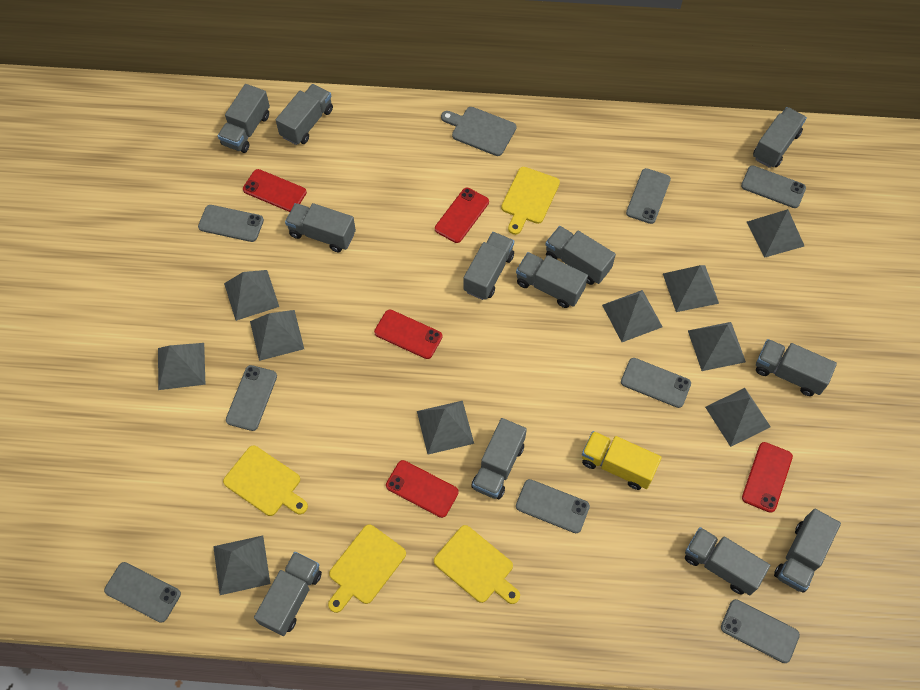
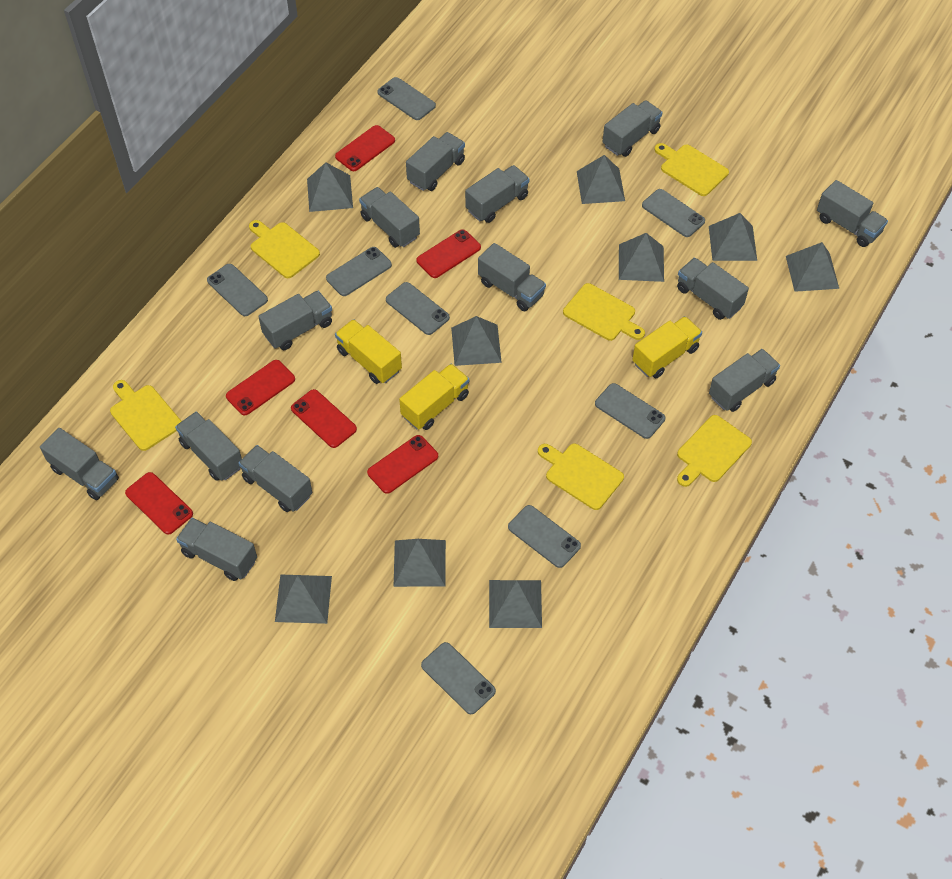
grey cutting board: [441,107,516,156] = 1 -> none = 0
grey pyramid: [158,343,206,390] [213,535,270,595] [224,270,279,321] [250,310,304,361] [417,401,474,455] [602,290,663,342] [663,265,719,312] [688,322,746,371] [705,388,771,447] [747,209,804,258] = 10 -> [275,574,332,624] [307,162,353,212] [394,539,446,587] [451,316,502,366] [489,580,542,628] [577,155,625,204] [619,233,664,282] [709,213,757,261] [786,242,839,292] = 9
grey truck: [218,84,270,153] [254,552,322,636] [276,84,333,145] [285,203,356,252] [464,232,514,300] [471,418,527,499] [516,252,588,308] [546,226,616,285] [685,527,770,595] [753,107,807,168] [756,339,837,396] [774,509,841,593] = 12 -> [40,428,119,500] [175,412,242,481] [176,518,257,581] [238,445,312,512] [258,291,332,350] [359,187,420,248] [406,132,465,191] [465,165,529,223] [478,243,546,311] [603,100,663,157] [677,258,749,320] [709,349,780,412] [817,180,888,247] = 13
red phone: [243,169,307,212] [374,310,443,359] [386,460,459,518] [435,188,489,243] [742,442,793,513] = 5 -> [125,472,193,535] [226,360,295,416] [291,389,357,448] [335,125,395,171] [367,435,438,494] [416,229,481,278] = 6
yellow cutting board: [223,446,308,516] [328,524,406,613] [434,525,520,604] [501,167,560,235] = 4 -> [110,380,182,451] [249,220,320,278] [538,444,624,510] [563,283,645,341] [655,143,729,196] [677,415,752,487] = 6
yellow truck: [582,431,662,490] = 1 -> [335,319,402,384] [399,364,469,430] [632,316,702,378] = 3

